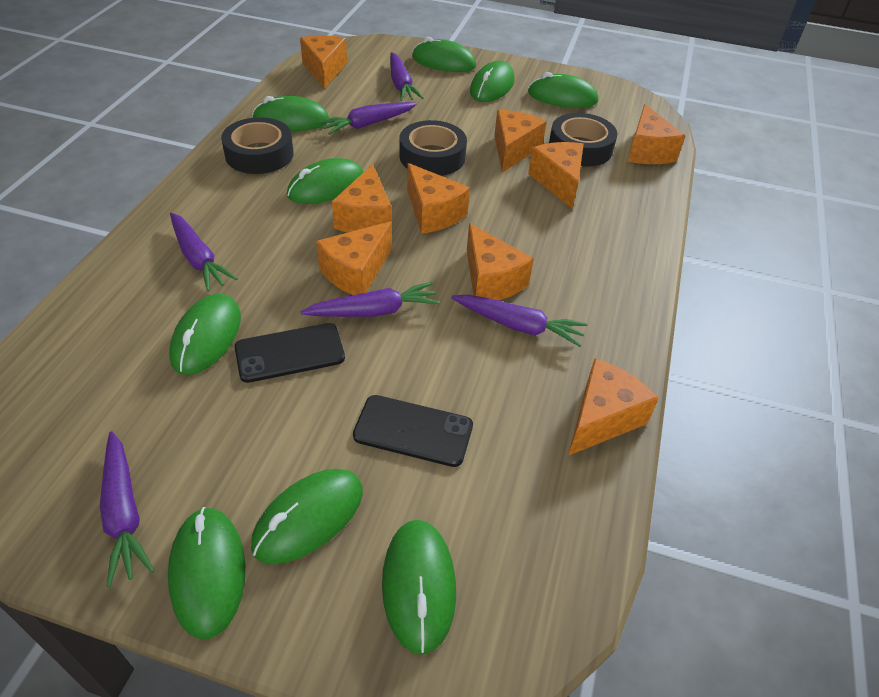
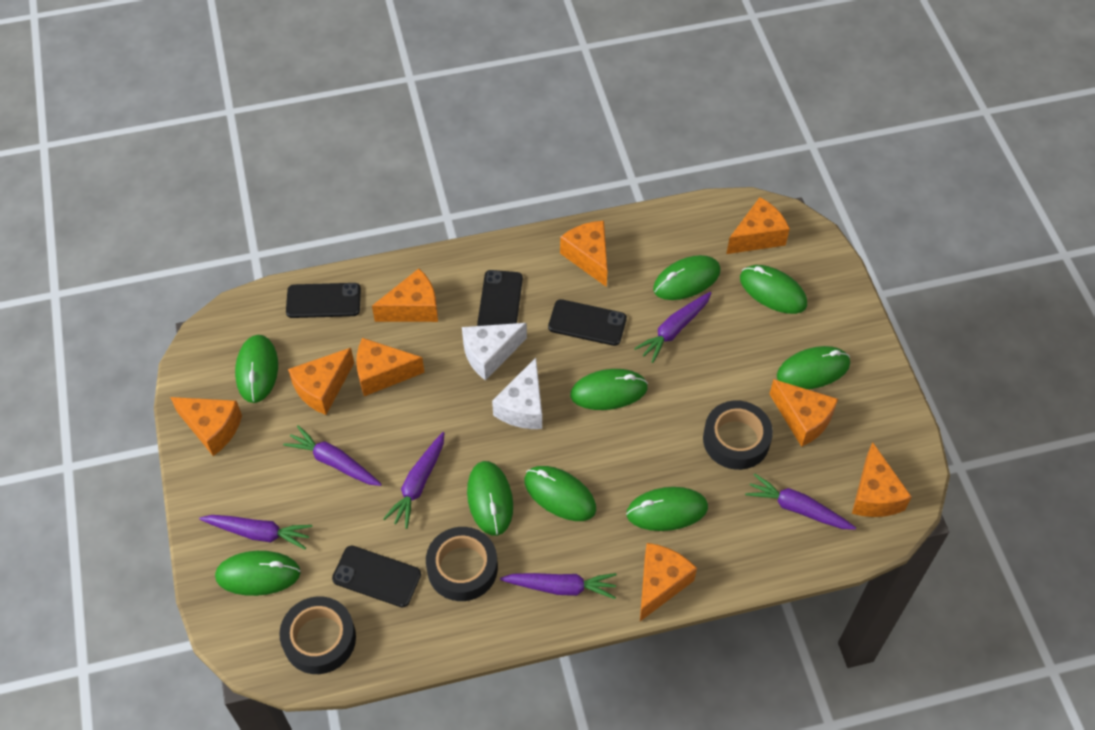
black phone: [235,323,345,383] [353,395,473,467] = 2 -> [286,283,361,318] [332,546,421,607] [477,270,523,326] [548,299,627,346] = 4
white cheese: none = 0 -> [462,323,527,381] [492,358,542,429] = 2

